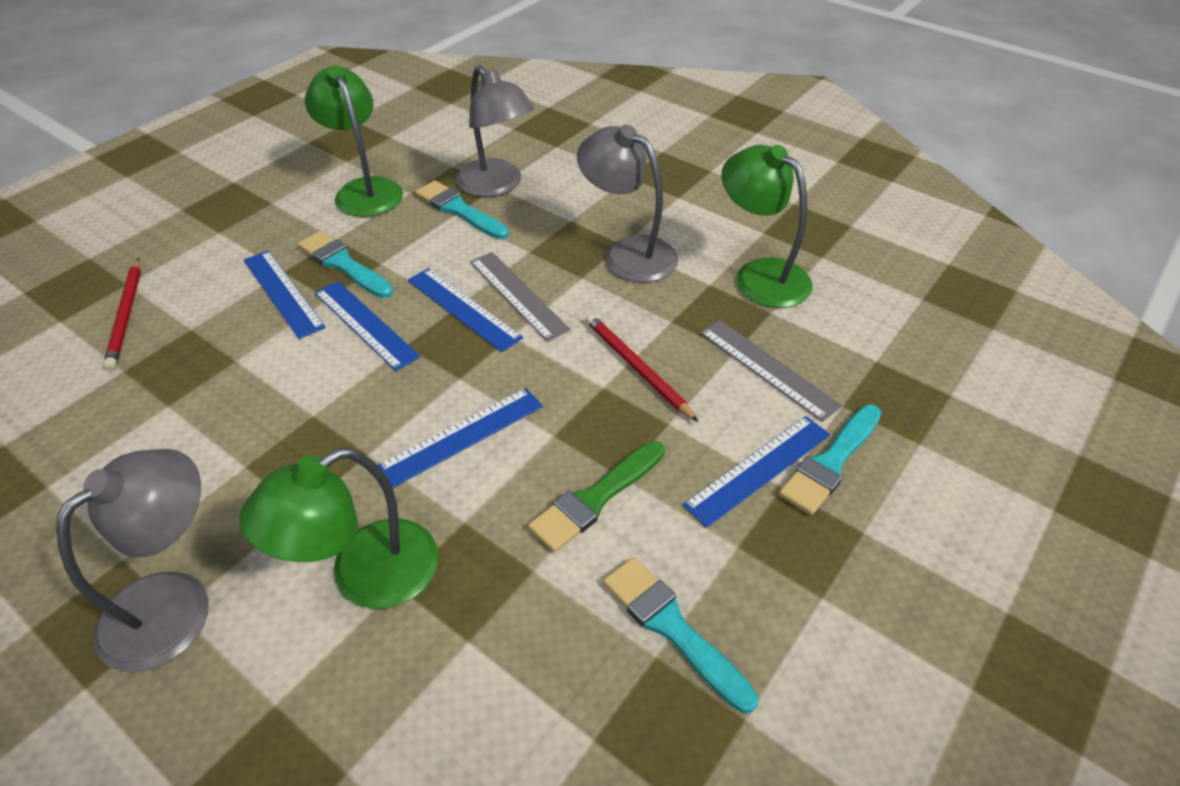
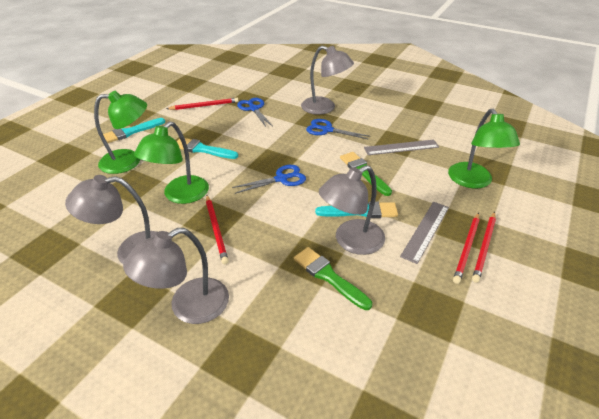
blue ruler: [244,250,326,339] [315,281,420,371] [378,388,543,488] [408,268,523,352] [683,416,830,528] = 5 -> none = 0
blue scissors: none = 0 -> [232,165,306,194] [237,98,272,127] [306,119,369,140] = 3
green brush: [528,441,665,552] = 1 -> [294,247,372,310] [340,152,392,196] = 2
grey lamp: [56,449,209,672] [456,65,534,197] [577,125,678,282] = 3 -> [65,175,157,264] [123,228,229,324] [301,46,354,115] [319,165,385,255] = 4
red pencil: [103,258,141,370] [586,314,698,422] = 2 -> [166,98,239,110] [206,195,229,264] [453,213,479,284] [472,212,496,283] = 4
turquoise brush: [298,231,393,298] [415,180,509,239] [603,557,758,713] [779,405,882,515] = 4 -> [99,118,165,143] [177,138,238,159] [315,201,398,218] = 3

